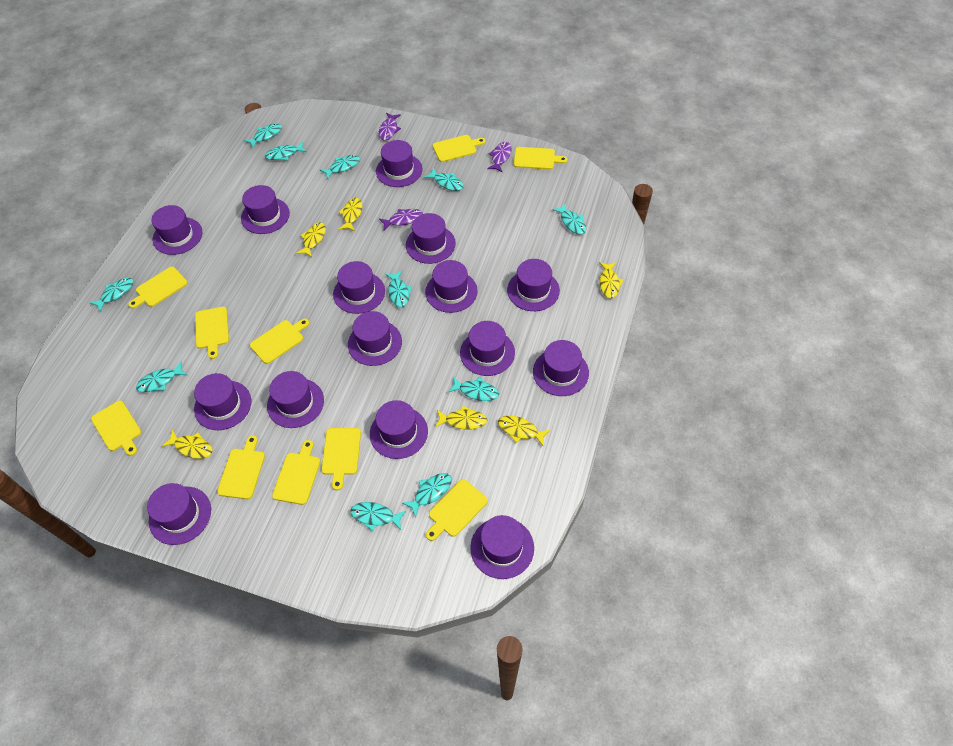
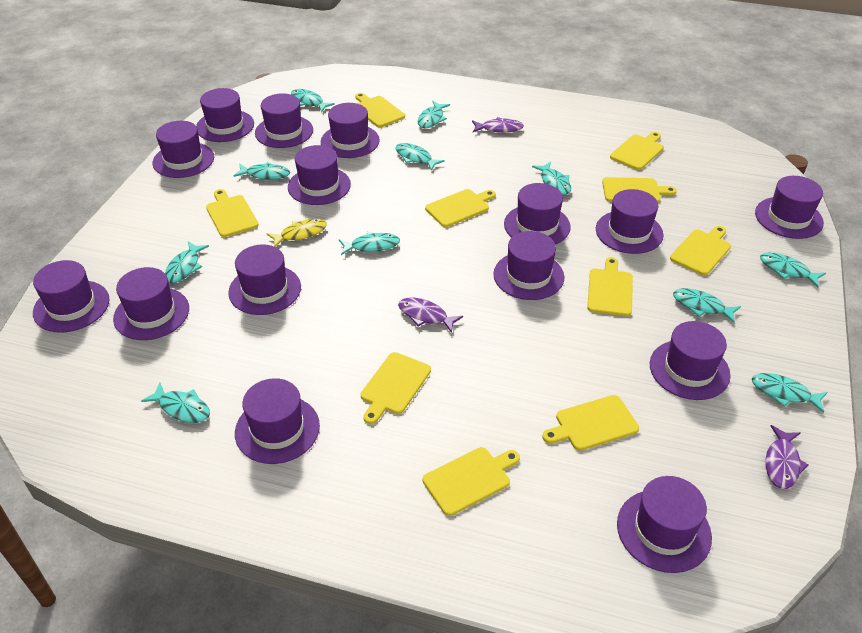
yellow fish: [162,430,213,459] [296,222,326,257] [339,198,362,231] [435,406,488,430] [498,416,550,446] [599,262,624,298] = 6 -> [266,219,327,247] = 1

